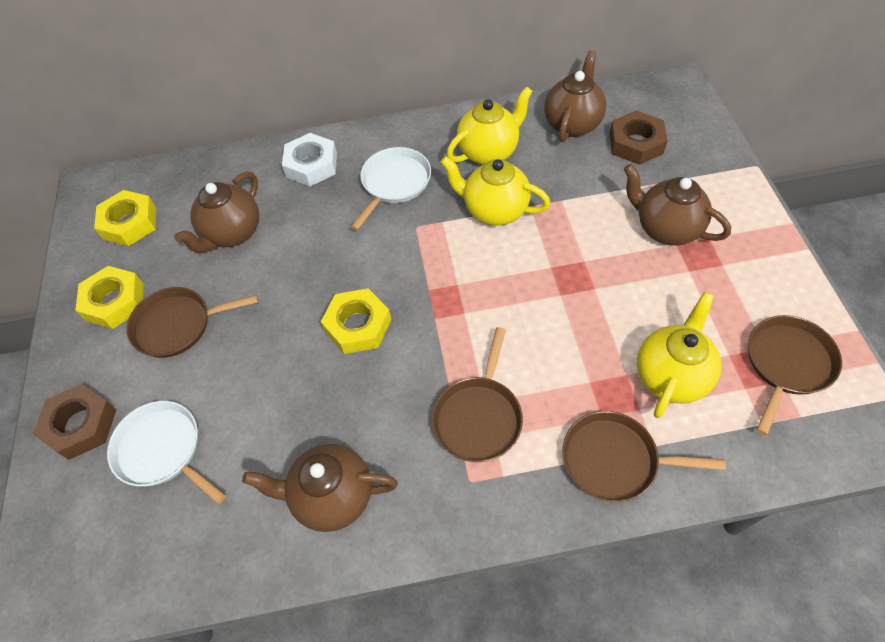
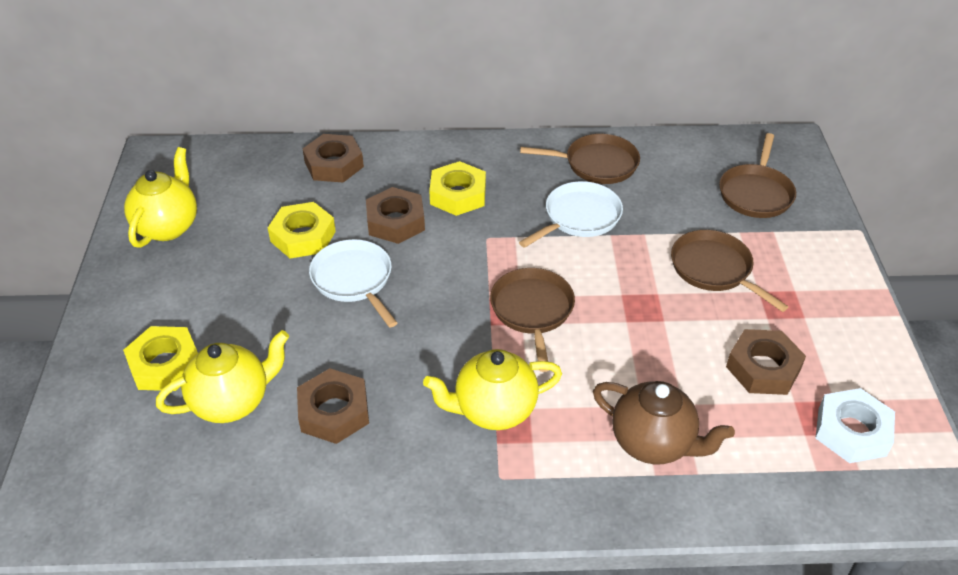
brown nut: [33,384,116,460] [610,110,668,165] = 2 -> [297,368,369,444] [303,134,364,183] [366,187,425,244] [726,329,806,395] = 4
brown teapot: [174,172,259,253] [242,444,398,532] [544,50,607,142] [624,164,731,246] = 4 -> [593,381,735,464] = 1

